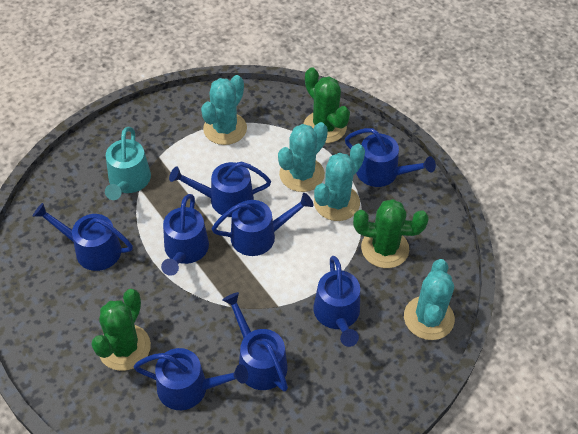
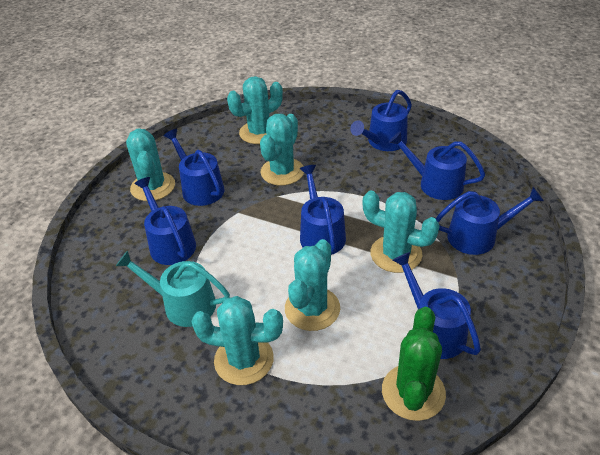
blue watering can: [33,203,133,271] [134,348,248,410] [161,194,209,276] [169,162,271,217] [211,193,314,256] [223,292,288,392] [313,256,360,347] [345,128,436,187] = 8 -> [134,177,196,265] [164,129,224,206] [300,165,346,255] [350,90,412,151] [389,131,485,200] [392,252,481,359] [436,187,544,255] = 7
green cactus: [91,289,151,371] [303,67,350,143] [353,199,429,268] = 3 -> [382,307,446,421] = 1
turquoise cactus: [201,75,247,145] [278,122,328,192] [314,144,365,221] [404,259,455,340] = 4 -> [126,128,175,201] [191,296,283,385] [227,76,283,144] [260,114,304,186] [285,239,340,331] [363,191,440,273] = 6

